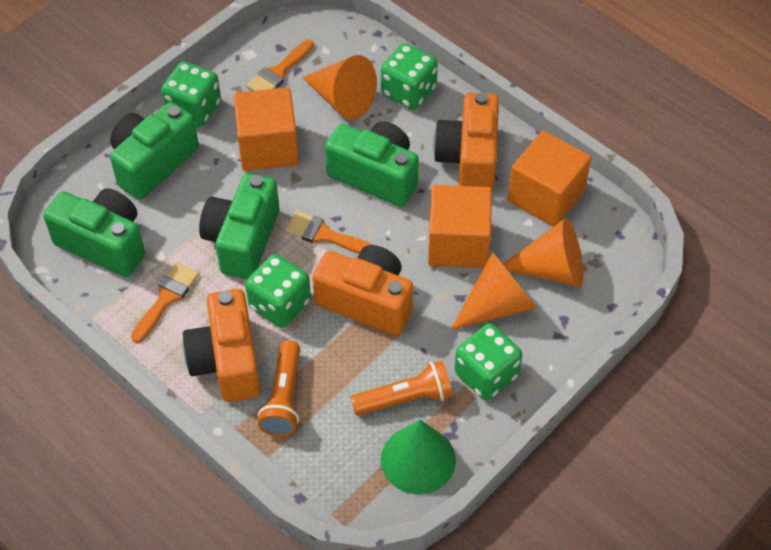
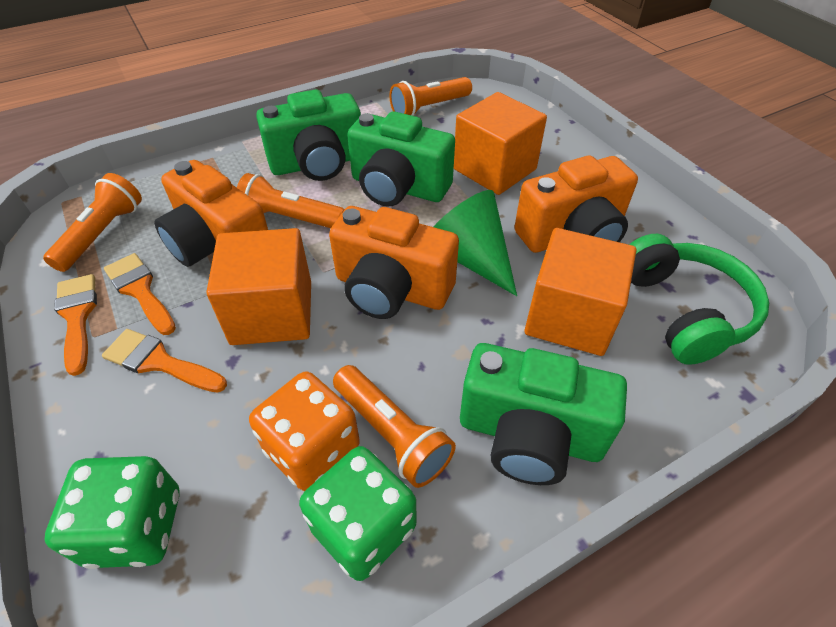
green camera: [43,188,145,277] [110,102,199,200] [199,173,279,279] [325,121,419,207] = 4 -> [256,89,361,181] [347,111,455,207] [460,343,627,485] = 3
green dice: [161,61,221,127] [245,254,311,328] [381,43,438,110] [454,323,522,400] = 4 -> [44,456,180,569] [299,446,416,581] = 2
green headphones: none = 0 -> [629,234,769,365] = 1
orange cone: [302,55,377,120] [450,253,536,330] [503,218,583,287] = 3 -> none = 0
orange dice: none = 0 -> [249,371,360,491] = 1
orange flashlight: [258,340,300,437] [351,361,453,416] = 2 -> [43,173,142,272] [237,173,345,228] [333,365,456,488] [390,77,472,116] = 4

